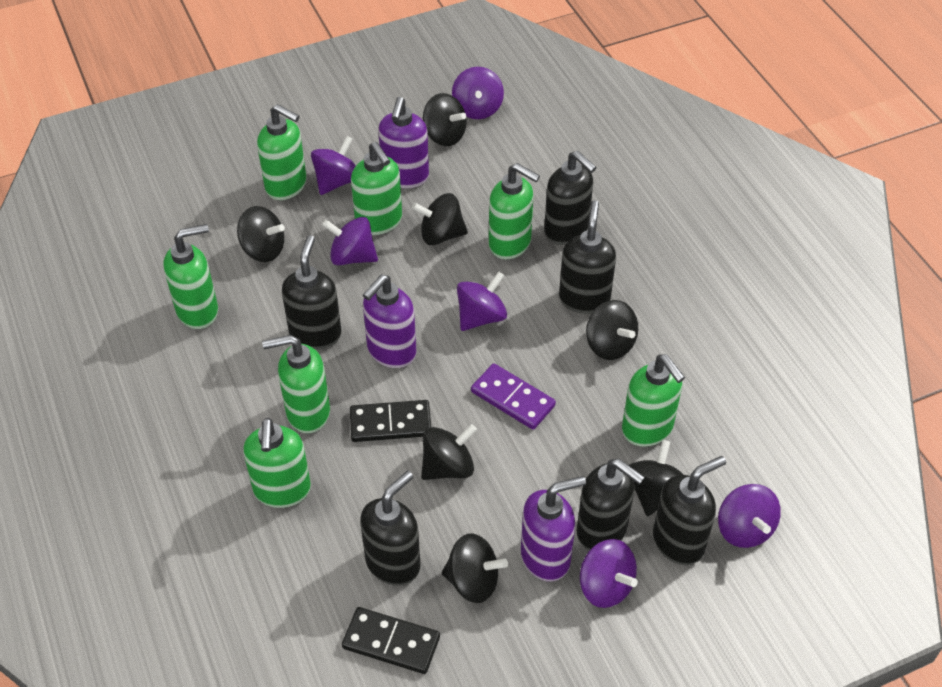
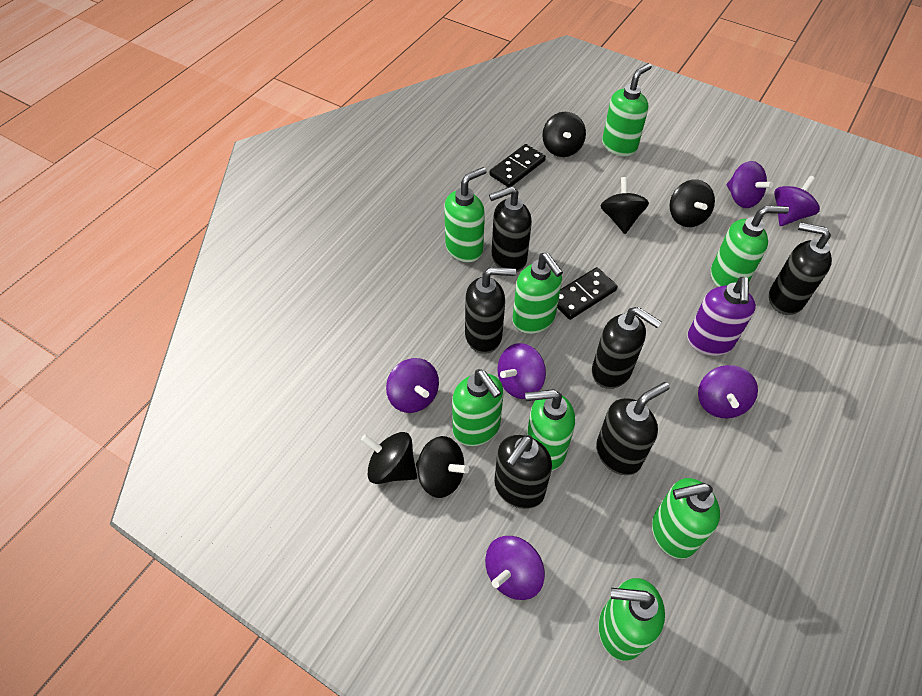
black spinning top: [237,206,285,262] [412,193,468,245] [421,424,477,480] [423,93,466,146] [442,533,508,603] [586,300,638,360] [629,440,684,517] = 7 -> [361,432,417,484] [416,436,469,498] [542,112,586,157] [601,177,649,234] [670,180,715,227] = 5
green soap dispenser: [164,224,218,329] [243,418,311,508] [257,104,307,200] [262,335,330,433] [351,142,402,235] [489,163,540,259] [622,354,685,447] = 7 -> [444,167,487,262] [452,369,504,446] [512,253,563,334] [525,389,575,471] [598,578,665,661] [602,63,652,156] [652,478,720,559] [711,206,789,287] = 8
purple domino: [471,363,556,430] = 1 -> none = 0
purple soap dispenser: [363,275,416,368] [378,97,429,188] [521,476,586,582] = 3 -> [687,277,756,356] = 1

